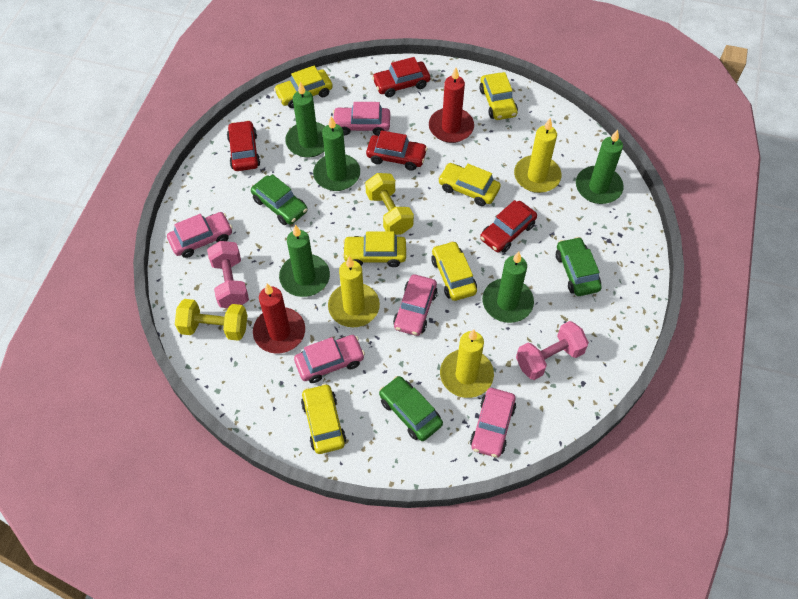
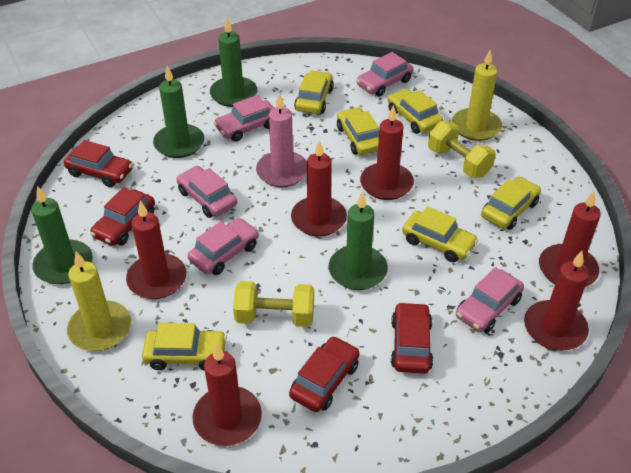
green candle: [279,225,330,297] [285,82,325,158] [313,116,360,191] [482,252,534,323] [576,129,624,204] = 5 -> [31,186,93,284] [153,66,204,158] [210,18,257,107] [329,192,388,290] = 4
green car: [251,174,308,225] [379,376,443,441] [556,237,602,296] = 3 -> none = 0
pink candle: none = 0 -> [256,93,307,187] = 1
pink dumbbell: [207,241,249,308] [516,321,589,380] = 2 -> none = 0
red candle: [253,283,305,354] [429,67,474,143] = 2 -> [126,201,186,299] [192,344,262,446] [291,140,347,237] [360,105,414,200] [524,251,589,351] [539,191,601,287] = 6
yellow candle: [328,256,380,327] [440,329,494,398] [514,118,561,193] = 3 -> [67,251,131,351] [452,50,502,141] = 2

